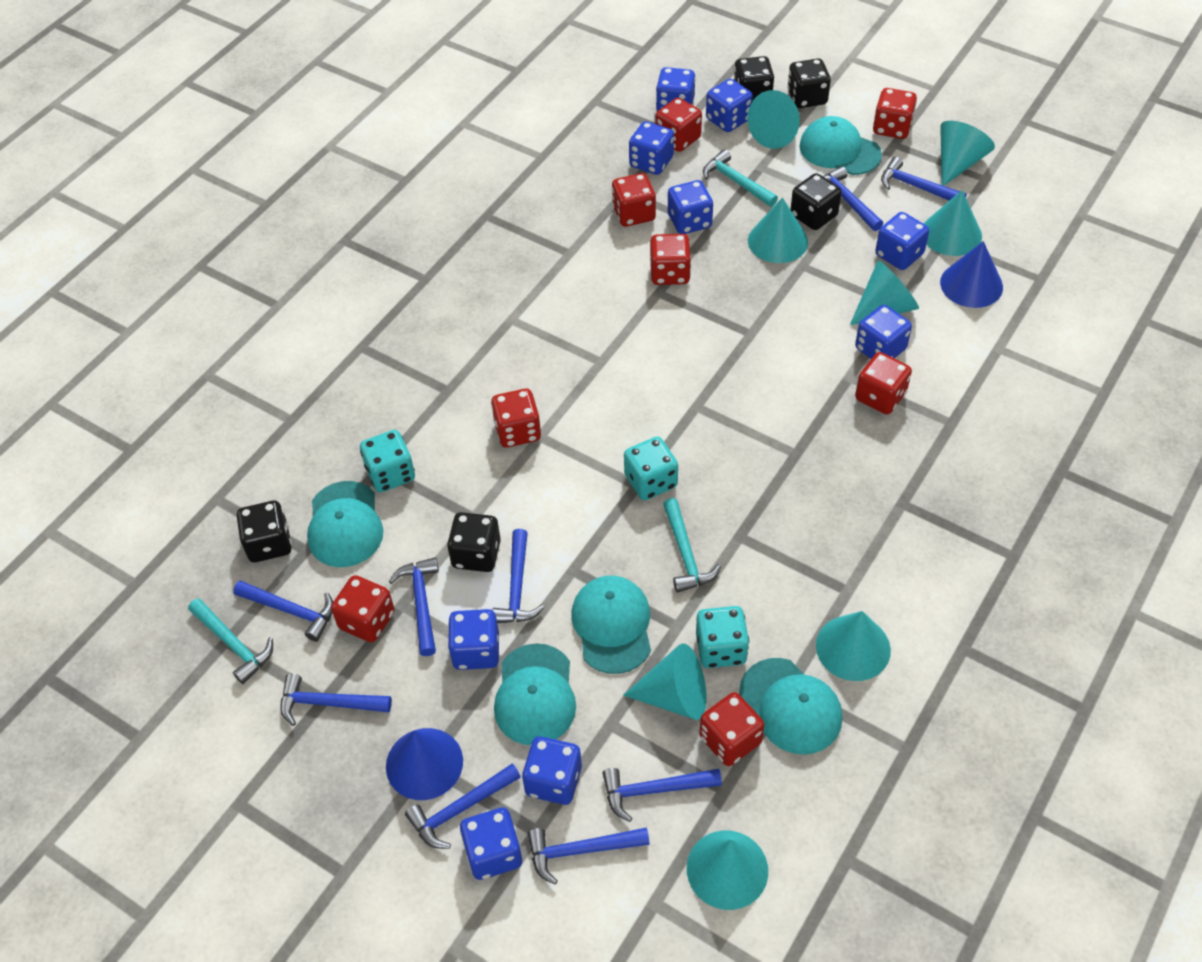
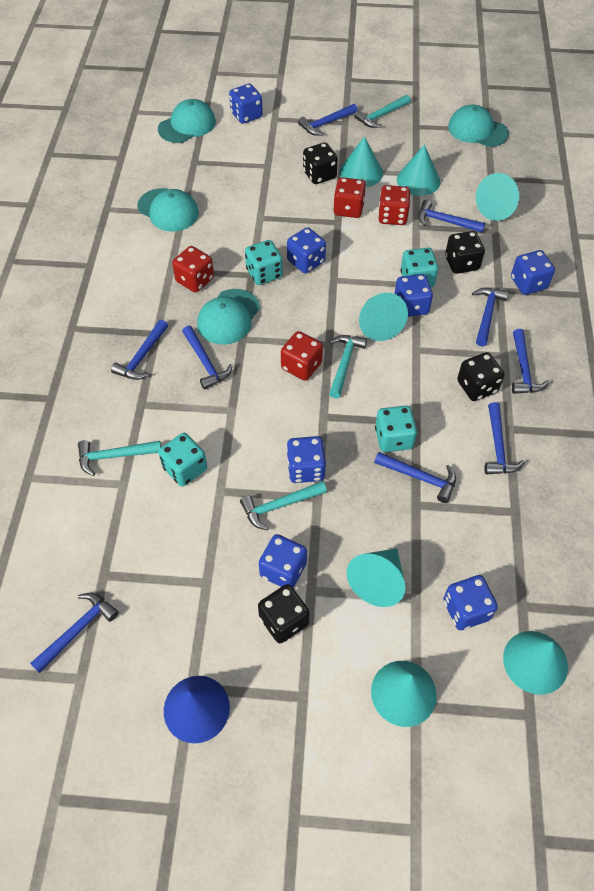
black dice: [237,501,292,562] [447,512,501,572] [734,56,774,101] [788,58,831,108] [790,173,842,230] = 5 -> [258,584,310,643] [303,142,338,184] [445,231,485,274] [457,352,504,401] = 4
blue cone: [386,728,463,800] [940,241,1003,308] = 2 -> [164,676,230,744] = 1
blue dice: [448,609,499,670] [460,808,522,880] [522,736,582,805] [629,121,674,175] [656,67,696,111] [668,180,713,234] [706,79,753,132] [855,305,912,359] [875,212,929,270] = 9 -> [229,84,263,124] [259,534,307,588] [287,227,326,273] [287,436,326,483] [395,274,433,317] [443,575,498,630] [511,250,555,295] = 7
red dice: [331,575,395,642] [491,389,541,448] [612,173,656,227] [650,234,691,285] [656,98,702,152] [699,692,764,766] [855,352,912,414] [873,88,917,139] = 8 -> [172,246,214,292] [281,331,323,381] [334,177,366,218] [378,185,411,225] = 4
turquoise cap: [307,481,383,567] [494,643,576,745] [571,576,651,674] [739,658,843,755] [799,116,882,175] = 5 -> [137,188,199,232] [158,99,216,143] [197,289,260,345] [448,105,509,147] = 4
turquoise cone: [623,643,706,720] [687,830,768,910] [747,90,800,149] [748,197,808,263] [816,611,891,681] [850,260,919,325] [924,190,982,256] [940,121,995,186] = 8 -> [340,136,383,187] [347,548,405,607] [359,293,408,341] [371,661,437,727] [397,144,440,196] [476,173,519,221] [503,631,568,695] = 7
turquoise dice: [360,430,415,492] [624,437,678,500] [696,606,749,668] = 3 -> [158,433,207,486] [245,240,283,285] [375,406,417,452] [401,248,438,287] = 4
turquoise hammer: [188,598,273,684] [663,498,721,593] [703,149,778,207] = 3 -> [78,440,161,476] [240,481,327,530] [329,335,367,399] [354,95,411,128] = 4

